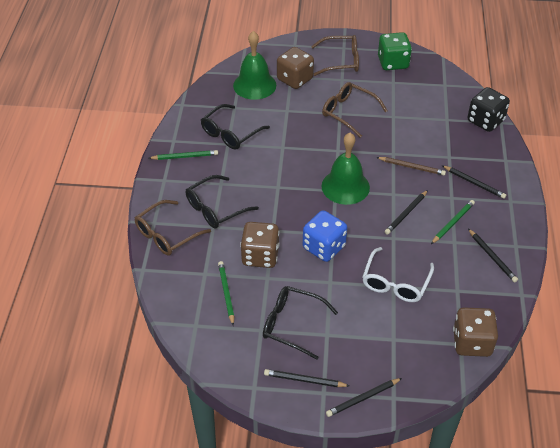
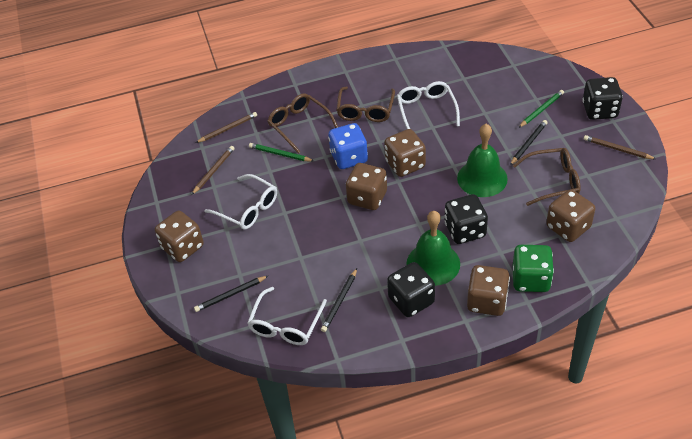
black dice: [468,87,510,132] = 1 -> [387,262,435,317] [444,194,488,244] [582,77,623,120] = 3
black glasses: [186,175,259,229] [201,104,270,150] [263,286,338,360] = 3 -> none = 0
black pencil: [264,369,349,387] [326,378,402,417] [385,190,428,235] [442,165,506,199] [468,229,518,282] = 5 -> [194,276,268,312] [321,268,357,332] [510,120,547,165] = 3
brown dice: [240,222,279,268] [277,47,314,89] [453,307,498,357] = 3 -> [155,211,204,262] [346,163,387,210] [384,129,426,177] [467,265,510,316] [546,190,595,242] = 5
brown pencil: [376,157,446,175] = 1 -> [192,146,235,194] [196,112,257,143] [584,135,656,159] = 3
green pencil: [149,150,218,160] [218,261,234,326] [431,200,475,244] = 3 -> [249,143,314,162] [518,90,564,128] = 2
white glasses: [362,247,434,302] = 1 -> [204,174,277,230] [247,287,327,345] [397,81,460,129] = 3

